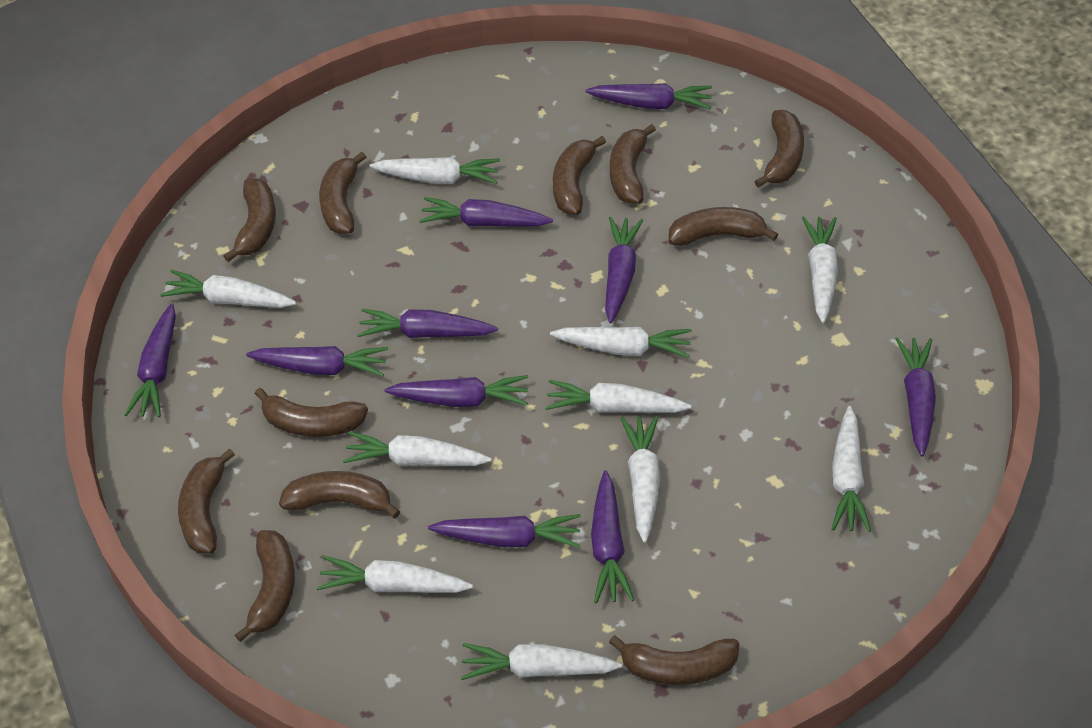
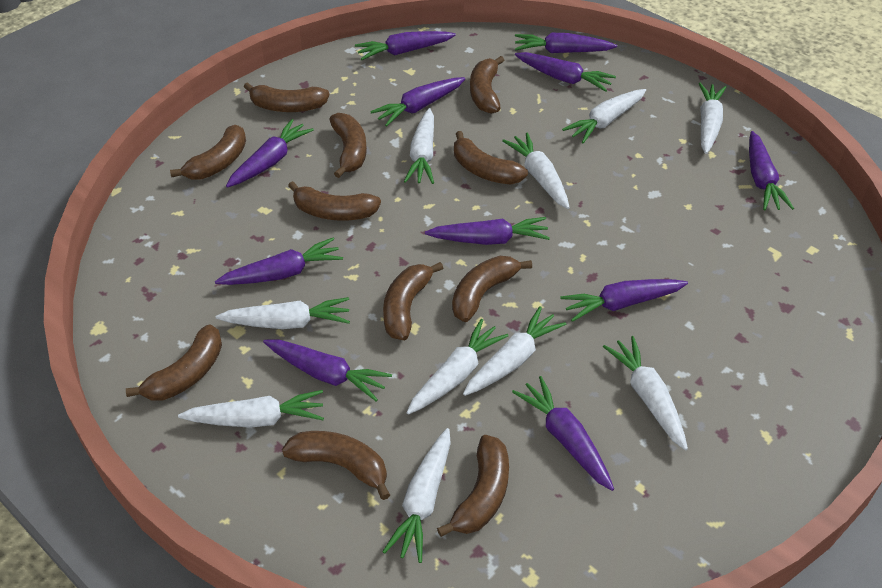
purple carrot: [124,304,176,418] [246,346,388,376] [357,309,498,338] [385,375,528,407] [419,197,553,227] [428,514,581,548] [585,83,712,109] [591,470,634,603] [605,217,643,323] [895,337,936,457] = 10 -> [215,238,343,285] [226,119,314,188] [263,339,392,402] [355,31,456,60] [370,77,465,126] [425,217,550,245] [512,376,614,491] [515,33,617,53] [515,52,616,92] [560,279,688,322] [749,131,794,210] = 11

